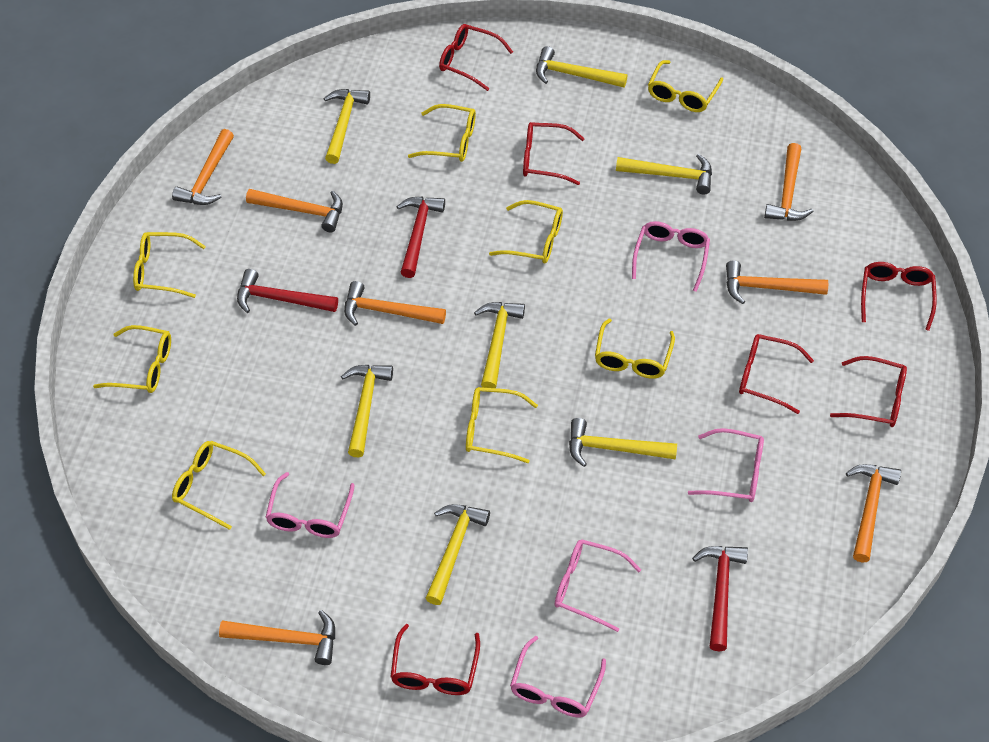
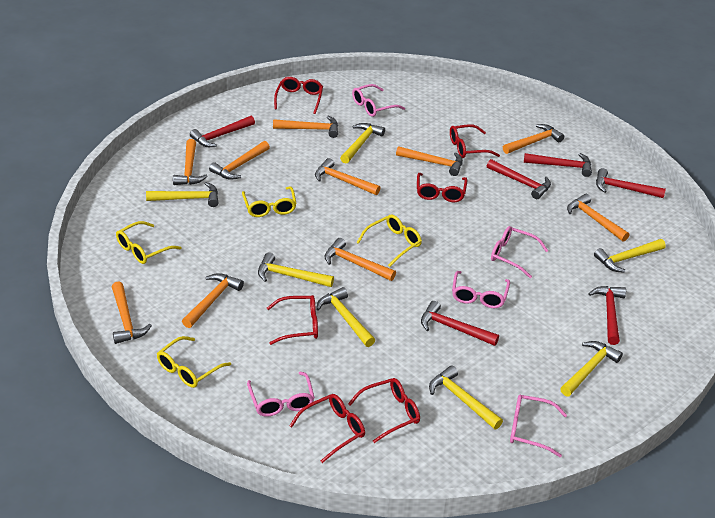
orange hammer: [172,129,234,205] [219,610,335,665] [246,189,343,233] [344,281,446,326] [726,260,828,304] [764,143,813,221] [846,464,901,563] = 7 -> [112,282,152,344] [173,139,207,185] [182,273,244,328] [209,141,270,180] [273,116,338,138] [315,158,381,195] [325,238,396,281] [396,146,463,176] [503,124,564,154] [567,194,629,242] = 10
red hammer: [237,269,338,313] [396,196,445,278] [692,546,748,651] = 3 -> [190,115,255,147] [421,301,499,346] [487,159,551,199] [524,153,592,177] [588,286,626,345] [596,168,666,198] = 6
yellow glasses: [93,325,171,393] [133,232,206,298] [172,441,266,530] [408,104,476,162] [466,387,538,463] [489,200,563,264] [595,319,675,379] [648,60,723,112] = 8 -> [116,221,182,264] [157,336,231,388] [242,187,297,217] [357,214,422,267] = 4

